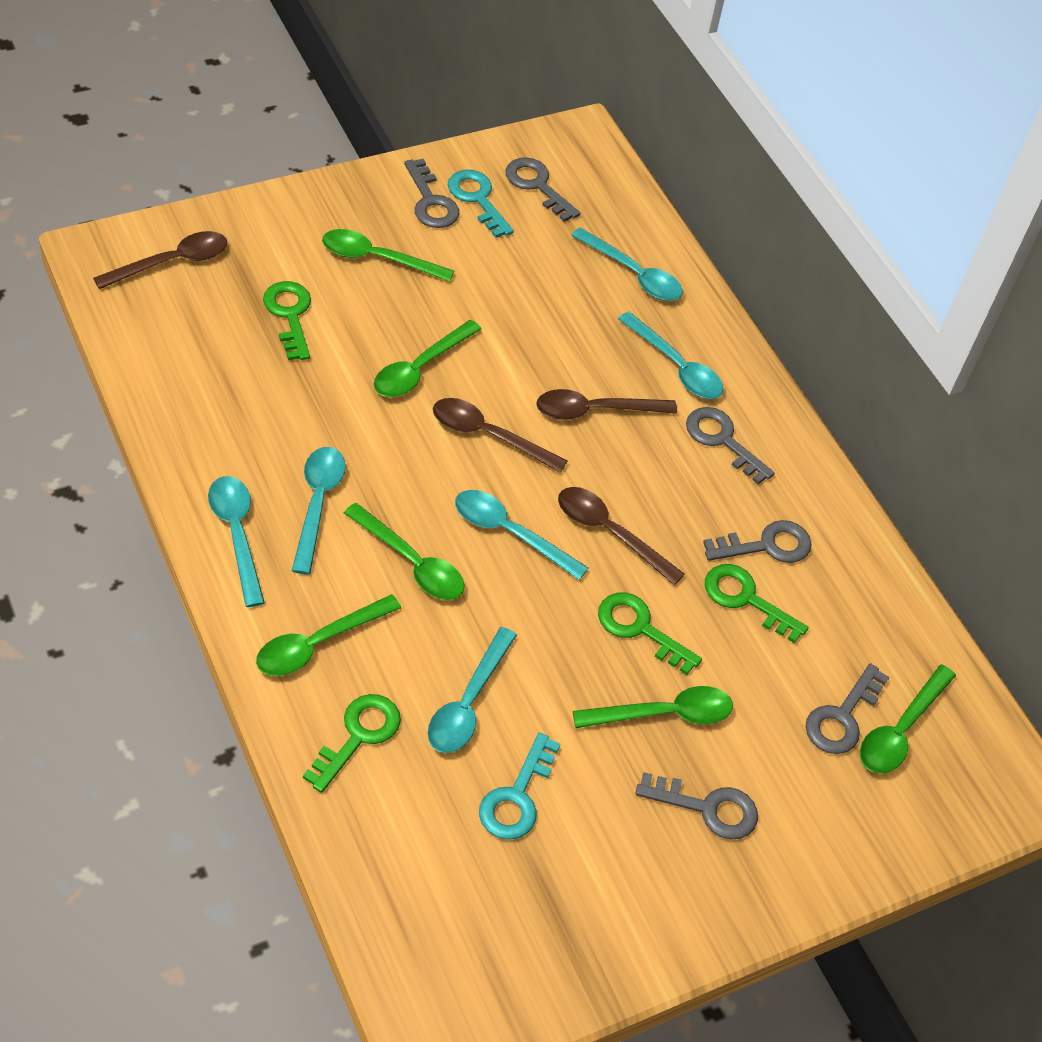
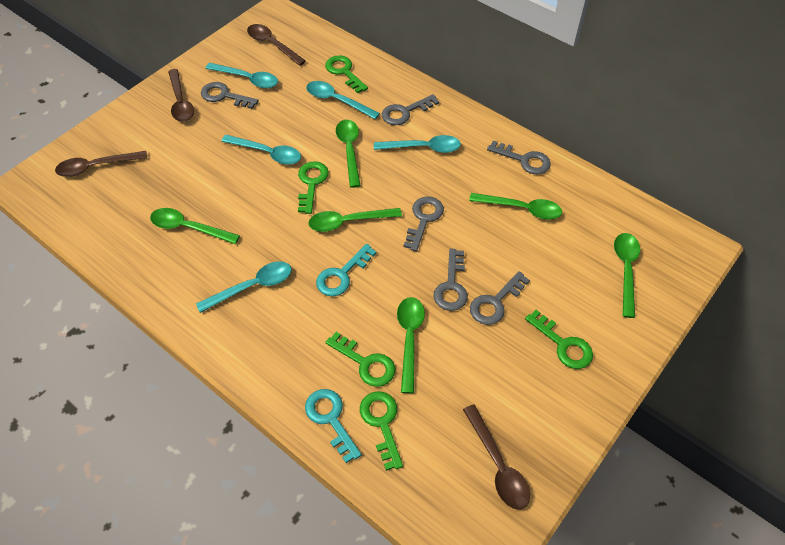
green key: [263,281,311,360] [303,694,401,793] [598,593,702,675] [705,564,809,643] = 4 -> [298,161,329,214] [325,55,368,93] [326,332,395,387] [360,391,403,471] [525,310,593,369] = 5
turquoise spoon: [208,476,265,607] [292,447,346,575] [428,627,517,753] [455,490,588,580] [571,227,683,301] [618,311,723,399] = 6 -> [196,261,292,313] [205,63,278,88] [221,135,301,165] [306,81,380,119] [374,135,461,153] = 5

